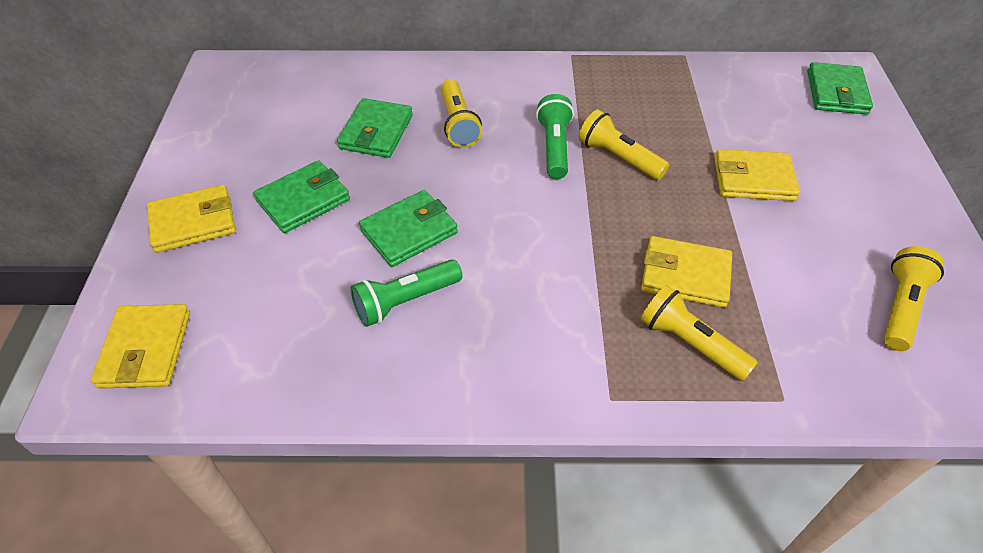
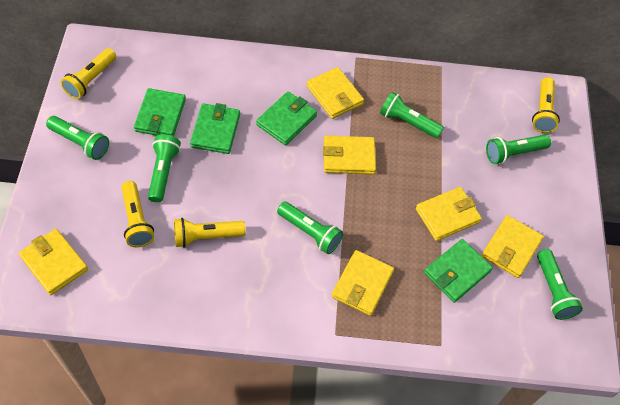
green flashlight: [350,259,462,327] [536,94,574,179] = 2 -> [46,116,109,160] [148,134,181,203] [277,202,343,254] [380,92,444,138] [486,135,551,164] [537,249,583,320] = 6
yellow wallet: [91,304,190,389] [147,185,236,253] [641,236,732,308] [714,149,800,201] = 4 -> [19,229,88,295] [307,67,364,119] [323,136,376,174] [332,250,394,316] [416,187,482,241] [482,215,544,278] = 6

